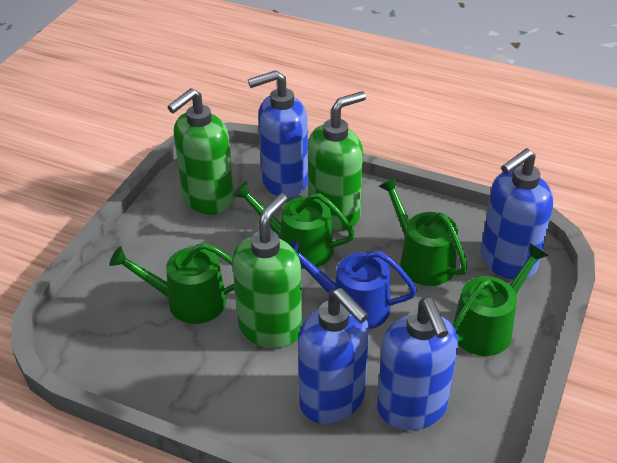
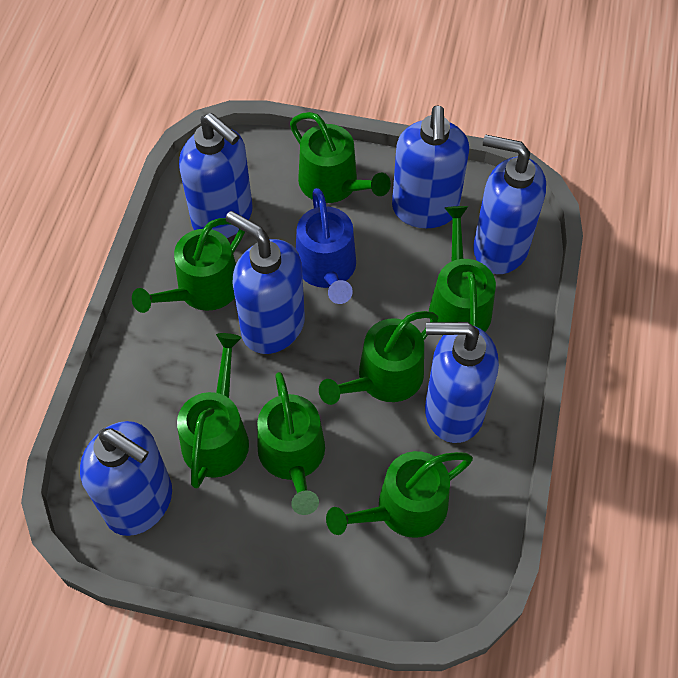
blue soap dispenser: [248,70,308,198] [298,288,369,424] [377,298,458,430] [480,148,553,280] = 4 -> [80,421,172,536] [179,113,253,238] [225,211,305,354] [392,105,469,228] [425,322,499,443] [473,135,546,274] = 6
green soap dispenser: [167,88,234,215] [232,193,302,348] [308,91,366,230] = 3 -> none = 0
green watering can: [109,243,235,324] [233,181,355,269] [379,177,467,286] [453,243,548,356] = 4 -> [132,218,245,313] [177,333,249,488] [257,372,325,515] [290,112,391,203] [319,311,438,405] [326,451,473,538] [429,206,496,332] = 7

